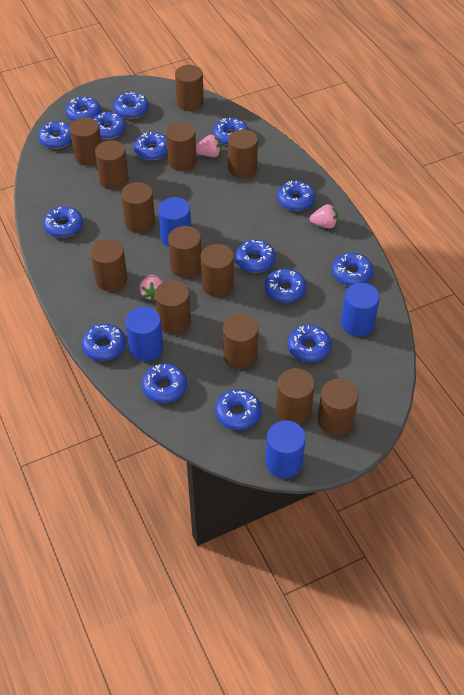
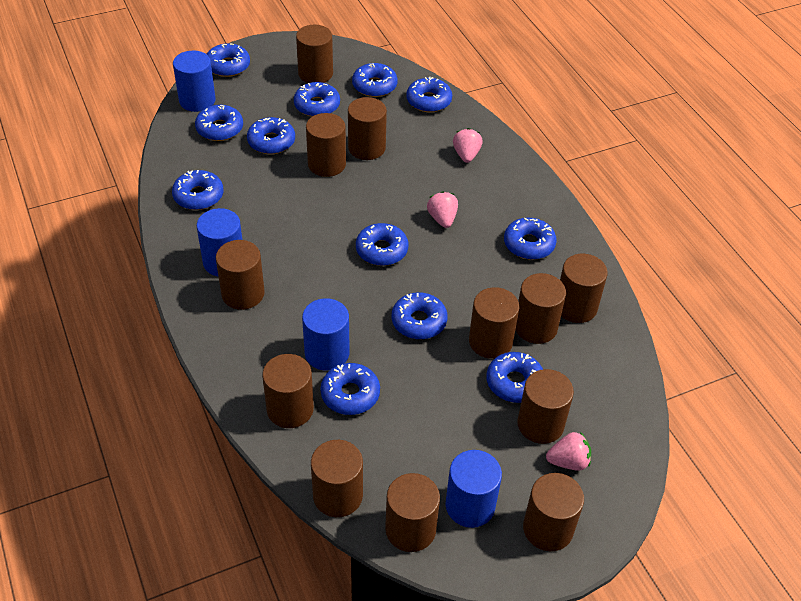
blue donut: [38,121,72,149] [43,206,83,238] [65,97,101,121] [82,324,126,361] [93,112,126,139] [114,92,149,119] [134,132,167,160] [142,364,187,403] [213,118,249,145] [215,389,261,430] [235,240,276,273] [265,269,306,303] [277,181,316,211] [288,325,331,362] [332,253,373,286] = 15 -> [172,170,224,210] [195,105,243,141] [207,43,250,77] [247,117,295,154] [294,82,340,117] [321,363,380,415] [352,63,397,97] [356,223,408,266] [392,292,448,339] [406,77,452,112] [486,352,543,403] [504,218,557,260] = 12
brown cylinder: [70,117,102,166] [90,239,127,291] [95,140,129,190] [121,182,155,233] [155,280,191,334] [166,122,197,171] [168,226,202,278] [175,65,204,111] [201,244,234,297] [223,314,258,369] [228,129,258,178] [276,368,315,424] [318,379,359,435] = 13 -> [216,240,265,310] [262,354,314,428] [296,25,333,83] [306,113,346,177] [311,440,363,517] [348,97,387,160] [385,473,440,552] [469,287,519,359] [516,273,566,344] [517,369,574,444] [523,473,584,551] [560,254,608,323] = 12

